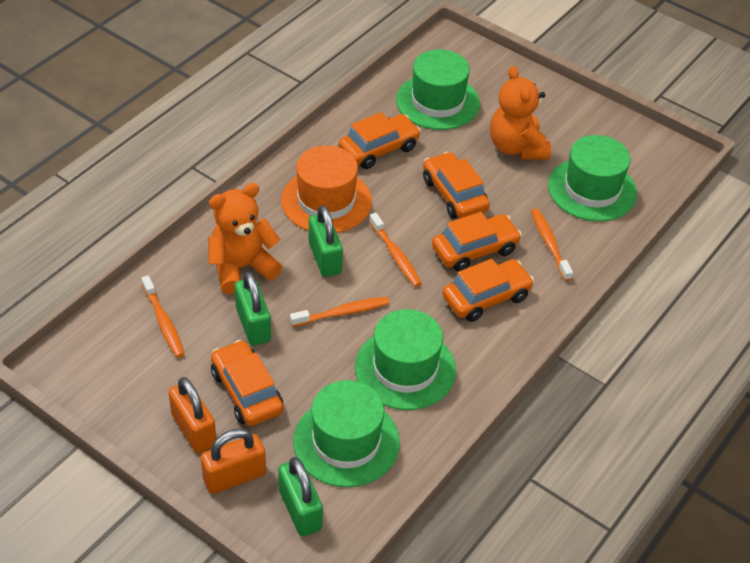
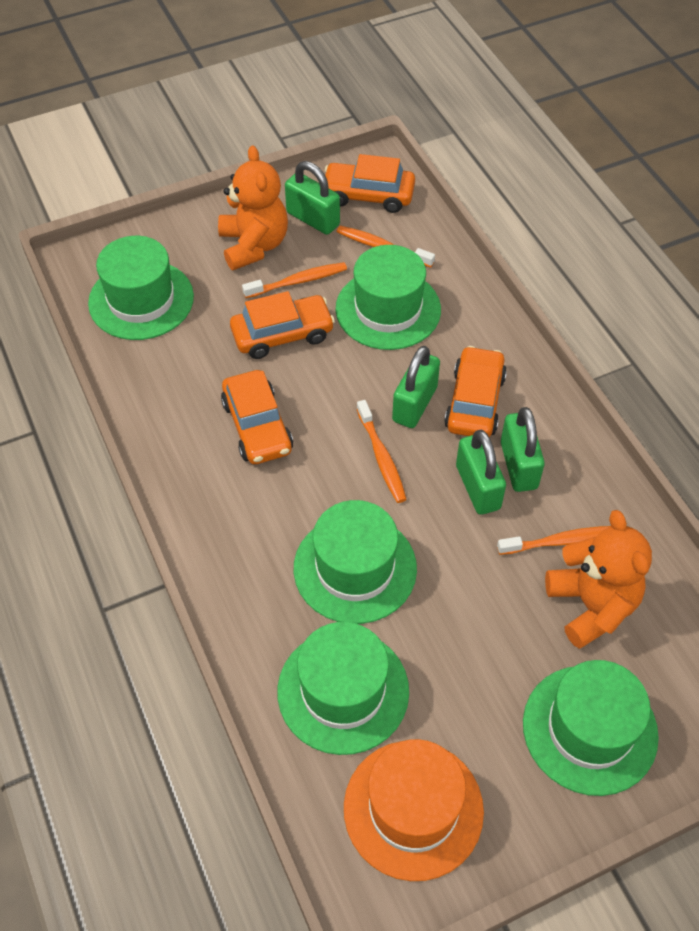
green hat: [293,380,400,487] [355,309,456,410] [396,49,480,130] [548,135,637,221] = 4 -> [88,236,194,340] [277,622,409,755] [294,500,417,624] [336,245,441,350] [523,660,659,796] = 5
green padlock: [235,271,271,346] [278,457,323,536] [309,205,343,277] = 3 -> [285,161,340,235] [392,346,440,428] [456,430,506,515] [501,407,545,492] = 4
orange car: [211,340,284,426] [339,112,421,169] [423,152,490,219] [432,212,522,272] [442,259,534,322] = 5 -> [221,370,293,464] [230,291,335,359] [325,154,415,213] [444,346,507,437] = 4
orange padlock: [168,377,216,453] [201,428,266,494] = 2 -> none = 0

